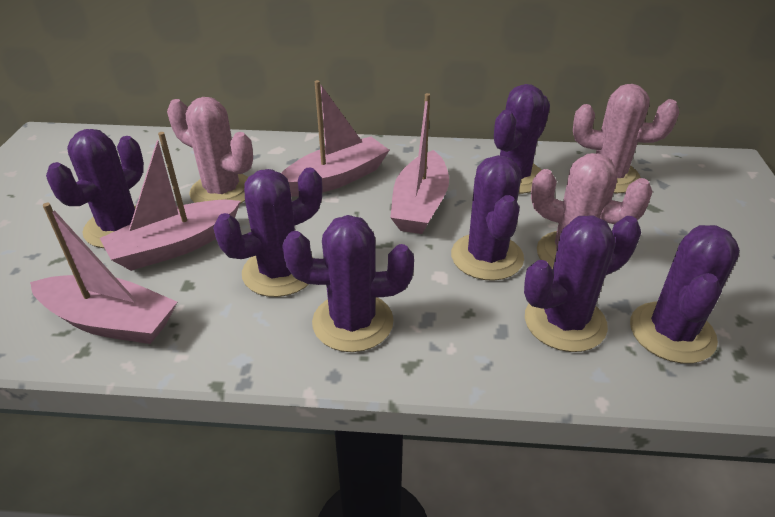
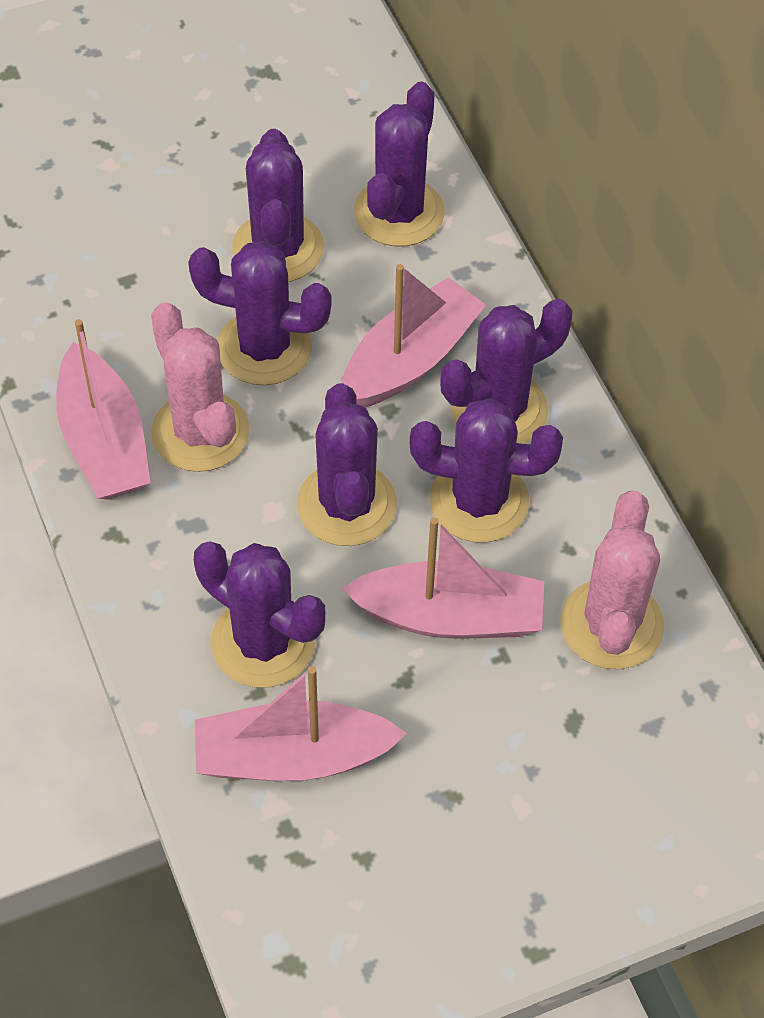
pink cactus: [167,97,253,204] [531,153,653,269] [573,84,679,193] = 3 -> [151,302,249,472] [561,491,664,669] = 2

